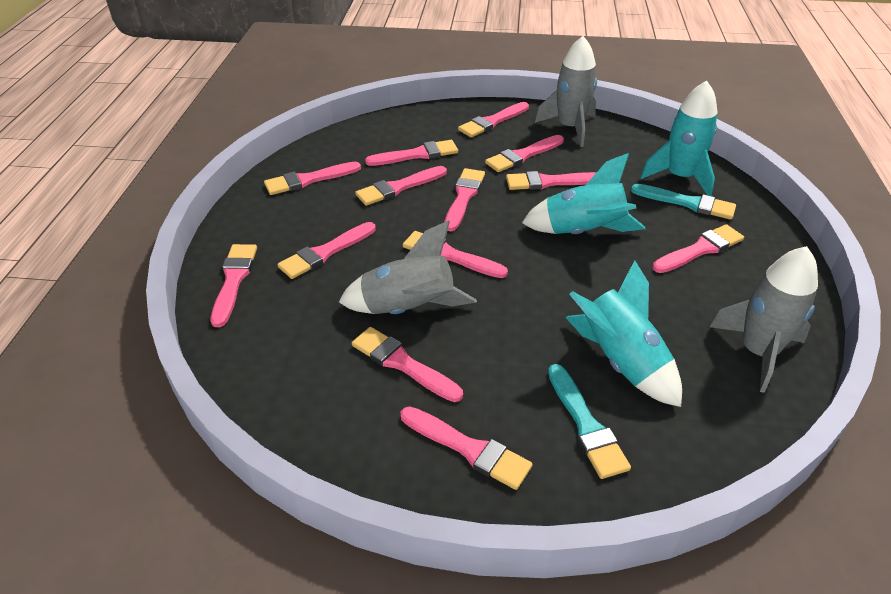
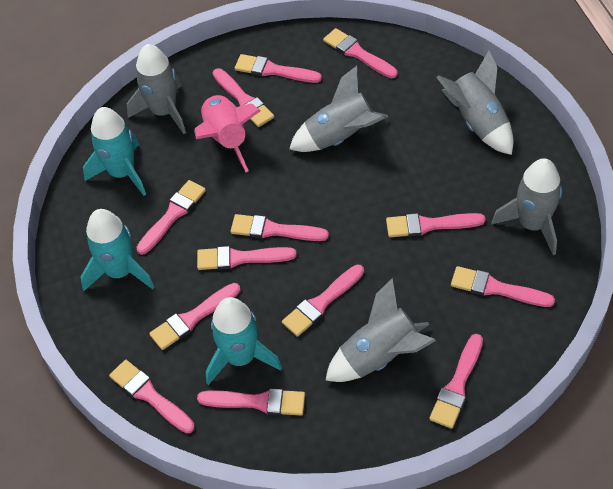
grey rocket: [339,220,477,314] [535,36,597,147] [710,246,818,393] = 3 -> [127,44,186,134] [289,66,388,152] [325,278,436,382] [436,51,513,155] [492,158,562,255] = 5
pink rocket: none = 0 -> [194,95,260,172] = 1
turquoise brush: [548,364,631,479] [631,184,736,220] = 2 -> none = 0

